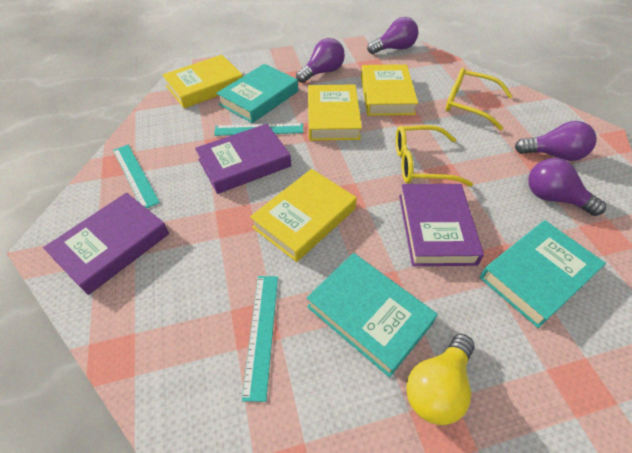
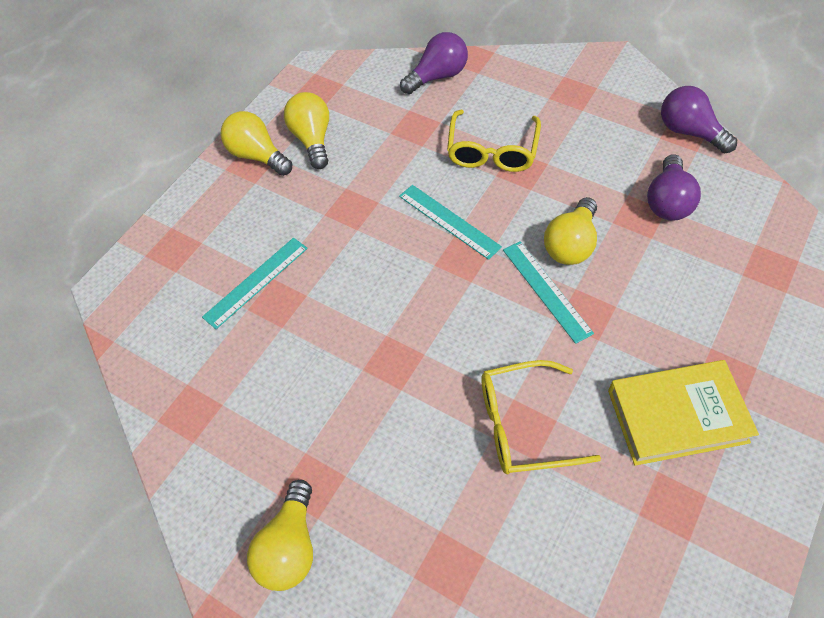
purple book: [43,193,169,295] [195,124,291,194] [399,184,484,266] = 3 -> none = 0
purple light bulb: [296,38,345,83] [367,17,418,54] [515,121,597,161] [528,158,606,216] = 4 -> [400,32,468,94] [647,154,701,221] [661,86,737,153] = 3
turquoise book: [216,64,298,123] [307,253,438,377] [480,220,606,328] = 3 -> none = 0
yellow book: [162,55,243,109] [250,169,357,262] [308,84,362,141] [361,64,418,116] = 4 -> [608,360,759,466] = 1
yellow light bulb: [406,334,475,425] = 1 -> [221,111,292,176] [247,480,313,591] [284,92,329,169] [544,197,597,265] = 4

